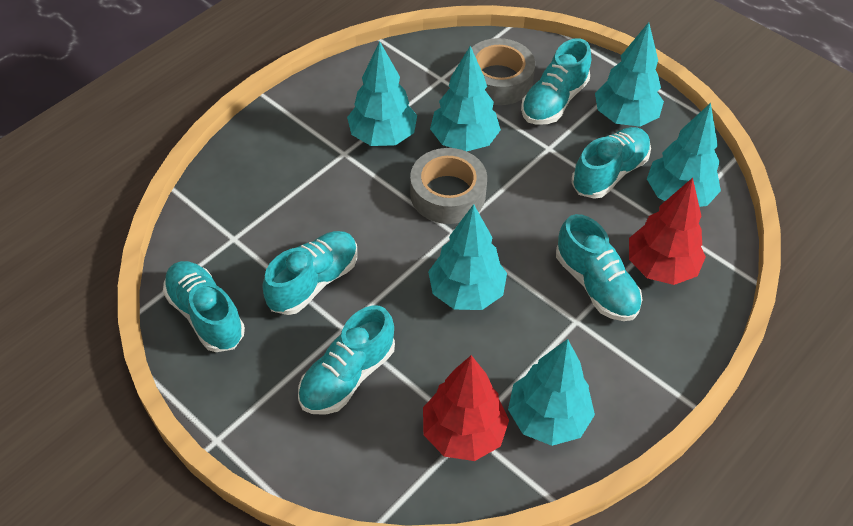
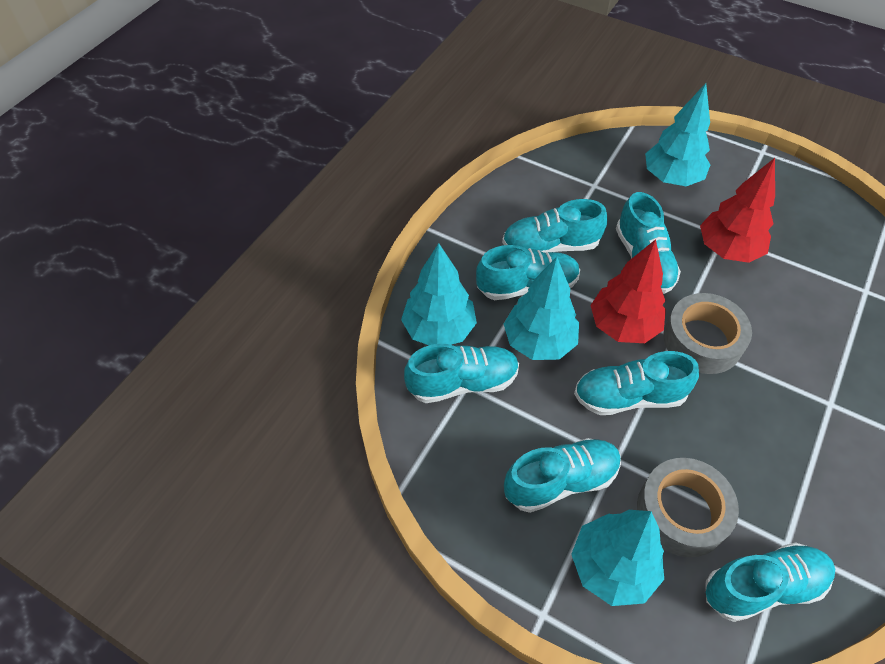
turquoise shoe: [163,261,245,352] [263,231,357,315] [298,305,395,415] [521,38,591,125] [556,214,642,321] [572,127,651,199] = 6 -> [404,344,519,403] [476,245,580,300] [502,199,607,253] [504,438,621,513] [574,351,699,415] [616,192,681,294] [706,542,835,622] = 7
turquoise tree: [347,41,417,146] [428,204,507,310] [430,46,501,152] [508,339,595,446] [595,22,664,127] [647,103,721,207] = 6 -> [401,243,477,345] [504,257,579,360] [571,510,664,606] [645,83,710,186] = 4

